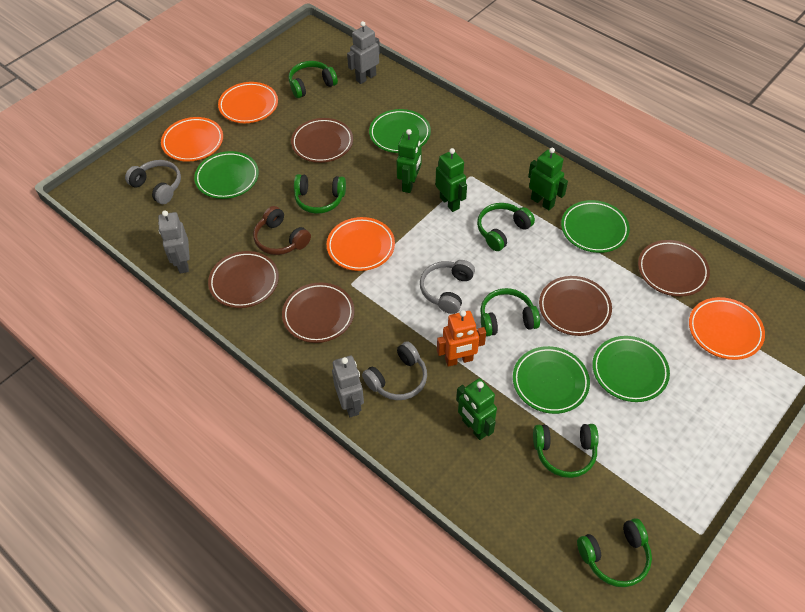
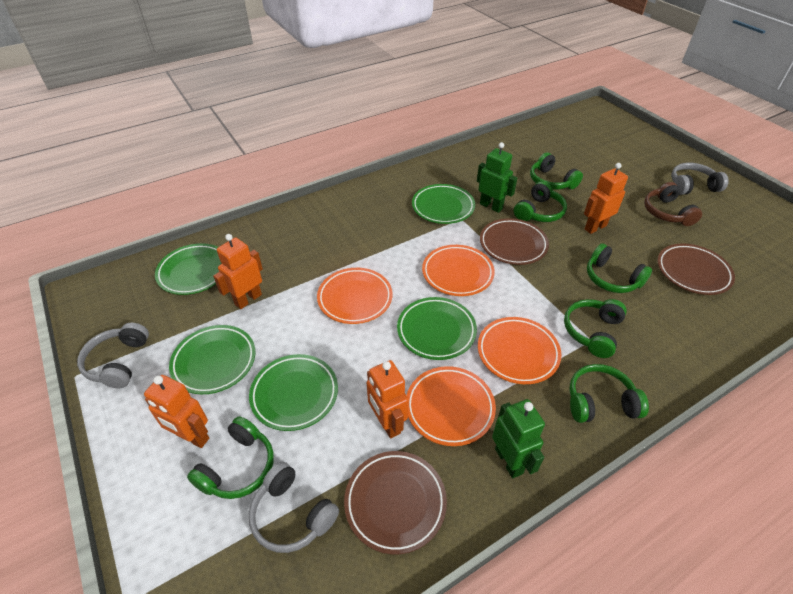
brown plate: [208,251,279,308] [282,282,354,343] [291,118,353,163] [539,276,612,336] [638,240,710,297] = 5 -> [344,451,447,555] [480,218,549,265] [657,244,735,295] = 3
green robot: [396,129,422,193] [435,148,467,212] [456,378,497,440] [528,148,568,210] = 4 -> [477,142,517,213] [492,399,545,478] = 2
grey robot: [158,211,190,273] [332,356,364,417] [347,21,380,84] = 3 -> none = 0
orange robot: [437,310,486,367] = 1 -> [144,375,209,448] [213,234,263,309] [367,360,409,439] [584,163,628,234] = 4

